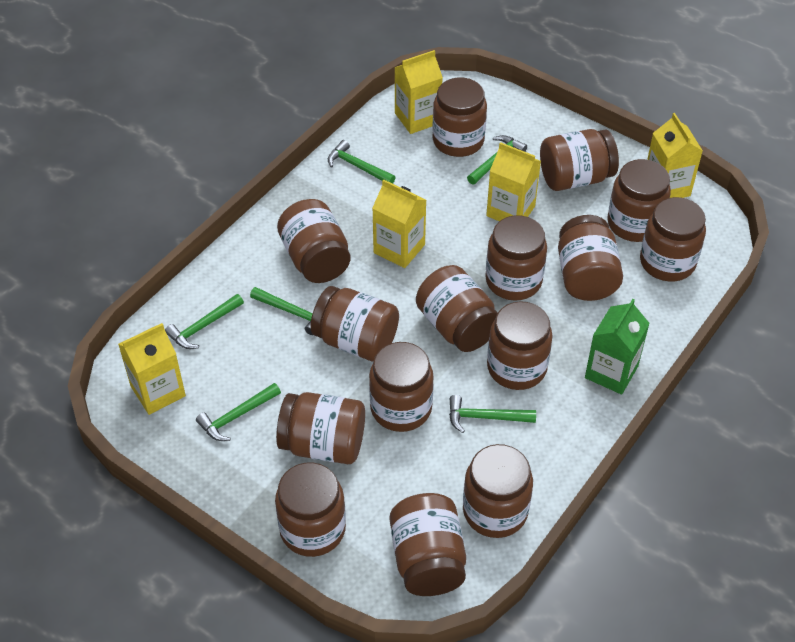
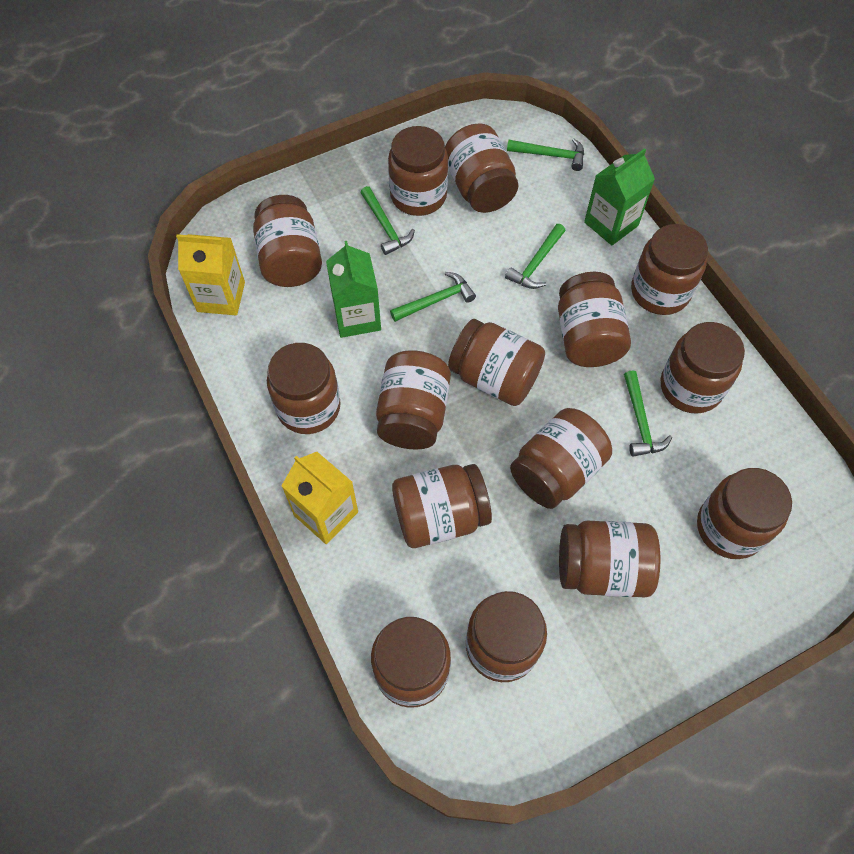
green carton: [585,299,650,395] = 1 -> [326,241,381,338] [584,148,655,246] = 2
green hammer: [165,294,244,349] [196,383,281,441] [250,287,313,335] [328,140,396,184] [449,395,536,433] [467,135,527,185] = 6 -> [360,186,415,255] [390,272,476,322] [505,224,566,289] [507,138,584,171] [624,370,672,457] = 5
yellow carton: [118,323,186,415] [372,179,426,268] [394,50,443,134] [486,142,541,221] [647,113,703,198] = 5 -> [176,234,245,315] [282,452,358,544] = 2

